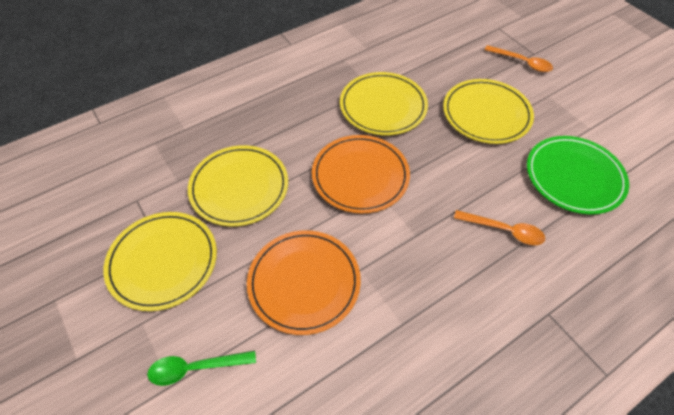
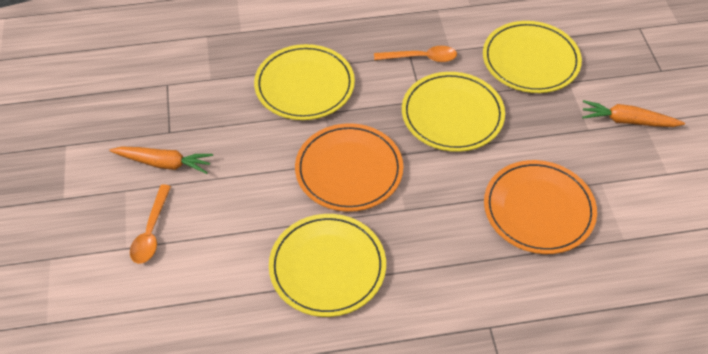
green plate: [527,136,629,215] = 1 -> none = 0
green spoon: [147,351,256,386] = 1 -> none = 0
orange carrot: none = 0 -> [109,146,213,174] [582,100,685,127] = 2

